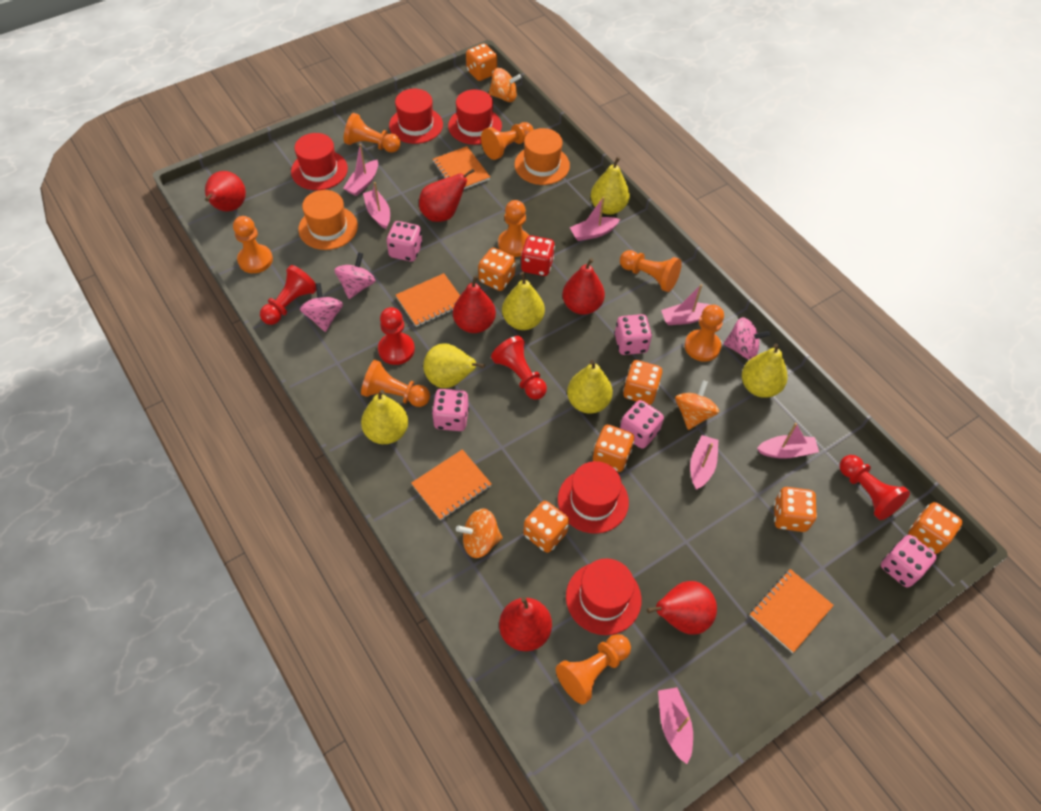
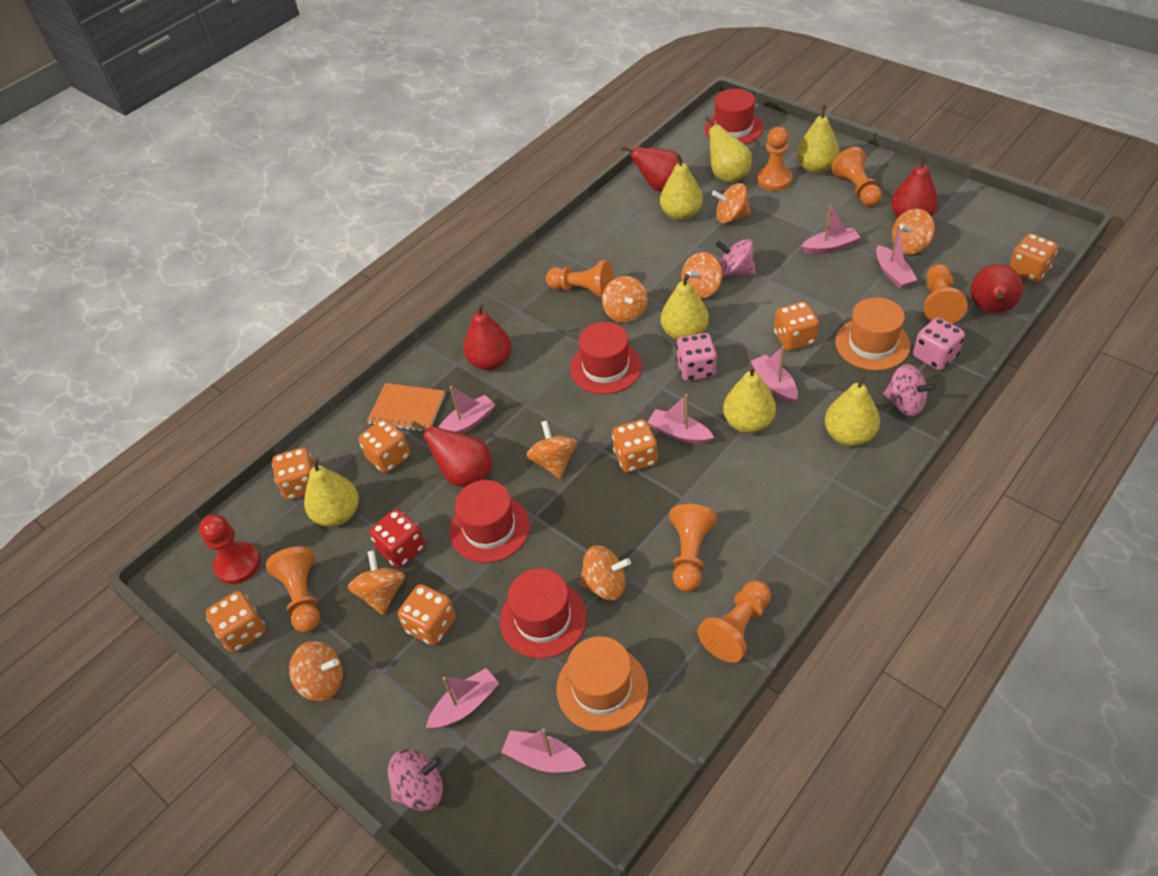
orange notebook: [396,273,460,327] [411,449,492,520] [432,146,490,189] [749,569,834,653] = 4 -> [367,383,445,432] = 1
orange pawn: [233,216,273,273] [344,113,401,153] [361,360,430,407] [481,122,534,160] [498,200,530,257] [556,634,631,704] [620,250,682,292] [685,305,724,362] = 8 -> [266,547,320,633] [546,260,614,299] [669,504,717,592] [697,580,771,663] [757,127,792,191] [831,147,882,206] [924,264,968,324] = 7
orange spinning top: [456,508,503,558] [489,68,521,102] [675,380,719,430] = 3 -> [289,641,343,701] [348,550,405,615] [526,421,577,479] [579,545,631,601] [602,276,648,323] [681,252,722,299] [712,183,751,224] [892,209,935,254] = 8
pink dice: [386,221,422,262] [432,389,469,431] [615,314,652,355] [620,400,664,449] [881,535,937,587] = 5 -> [676,333,717,381] [913,317,965,370] = 2
red hat: [291,133,348,190] [389,89,443,144] [448,90,502,145] [558,461,629,534] [566,558,642,635] = 5 -> [449,480,530,563] [500,568,587,658] [570,322,642,394] [705,89,763,144] = 4
red pawn: [260,265,316,325] [378,307,415,365] [491,336,547,400] [839,455,910,520] = 4 -> [199,514,261,584] = 1
red pear: [205,171,246,211] [419,169,475,222] [453,275,496,333] [499,597,552,651] [562,258,605,315] [647,581,717,635] = 6 -> [412,421,492,487] [463,303,512,370] [621,146,683,192] [891,154,938,218] [970,264,1023,313] = 5
yellow pear: [361,390,408,444] [423,343,485,388] [502,272,545,330] [567,360,613,414] [591,157,630,215] [742,343,788,398] = 6 -> [304,457,359,527] [660,154,703,221] [661,274,709,340] [705,116,752,183] [723,365,776,433] [797,105,840,174] [825,373,880,446] = 7

